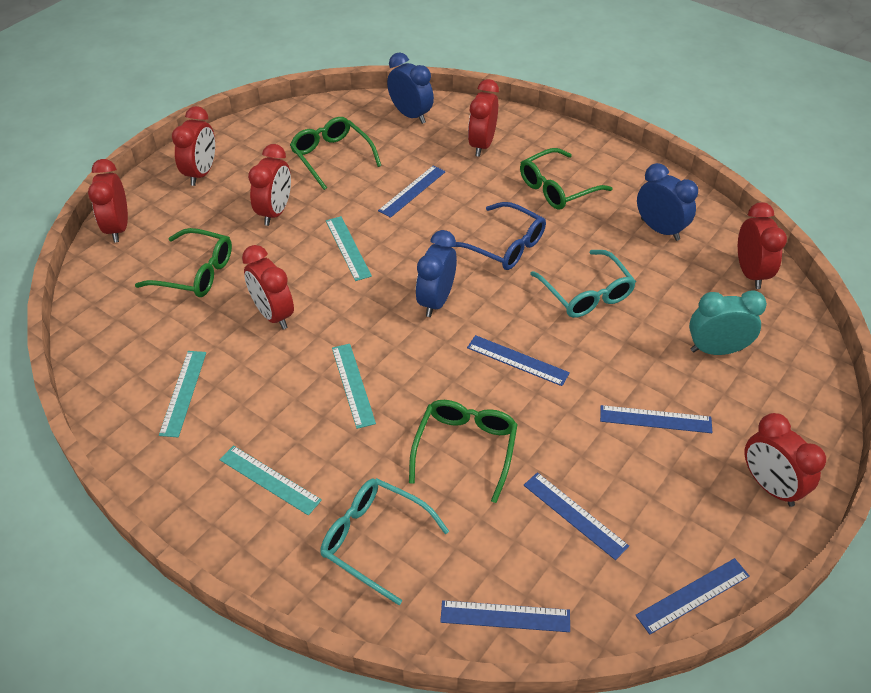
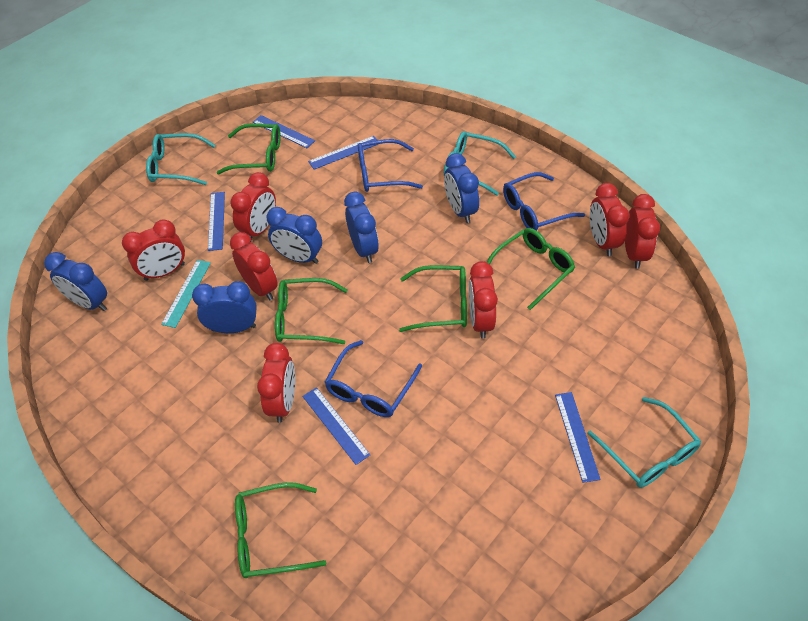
blue clock: [387,52,434,124] [416,230,457,317] [637,163,698,241] = 3 -> [44,252,107,311] [192,281,257,333] [267,207,322,264] [344,192,379,263] [444,153,479,223] = 5
blue glasses: [454,202,546,270] = 1 -> [324,340,422,417] [358,139,423,192] [503,172,585,231] = 3
blue ruler: [378,165,446,218] [440,600,570,632] [467,335,570,386] [524,472,629,560] [600,405,713,433] [636,558,750,635] = 6 -> [208,192,225,251] [253,115,315,148] [302,387,370,465] [308,136,378,169] [555,392,601,483] = 5
green glasses: [135,228,232,297] [290,117,381,190] [409,400,518,503] [520,148,613,210] = 4 -> [216,123,281,174] [235,482,326,578] [275,278,348,344] [399,265,467,332] [487,228,575,310] = 5
turquoise clock: [689,290,767,355] = 1 -> none = 0
turquoise glasses: [320,478,449,605] [530,250,636,318] = 2 -> [146,133,216,185] [444,131,516,196] [587,397,701,488] = 3
turquoise ruler: [159,351,206,437] [220,446,322,516] [326,216,372,281] [332,344,376,429] = 4 -> [161,260,211,328] = 1

